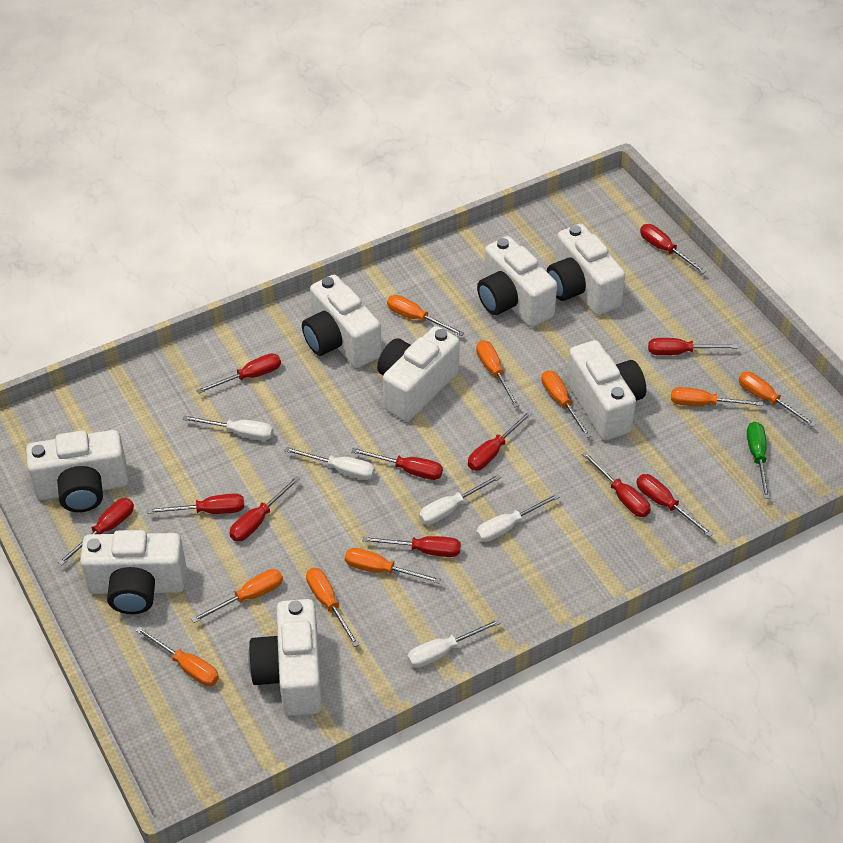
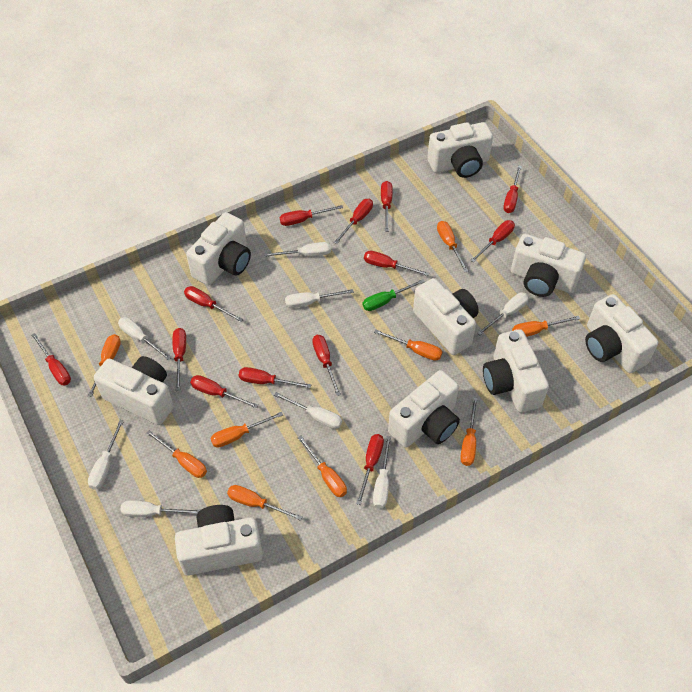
red screwdriver: [58,498,134,565] [147,493,244,514] [196,353,281,394] [229,476,300,541] [351,448,443,480] [363,536,461,557] [468,411,533,470] [582,452,651,517] [636,474,713,537] [640,224,706,273] [648,338,738,355] = 11 -> [31,333,71,385] [173,328,186,391] [184,286,243,322] [190,375,259,409] [239,367,311,388] [280,205,343,226] [312,335,341,396] [334,199,373,244] [356,434,384,505] [364,251,429,276] [381,181,393,232] [470,220,515,262] [503,165,522,213] = 13
white camera: [26,430,128,512] [80,530,186,614] [248,599,322,716] [302,275,381,368] [377,326,460,422] [477,236,557,327] [546,224,626,315] [566,340,646,440] = 8 -> [94,356,174,425] [175,505,263,576] [186,212,251,285] [388,370,460,448] [413,278,479,355] [427,122,493,178] [483,329,549,412] [511,234,586,297] [585,294,658,373] = 9
white screwdriver: [182,415,273,441] [284,447,375,480] [407,618,501,668] [419,474,501,525] [476,493,560,542] = 5 -> [88,420,124,490] [118,317,171,360] [120,500,200,517] [264,242,331,257] [274,392,342,429] [285,289,354,308] [373,436,391,508] [477,292,529,335] = 8

